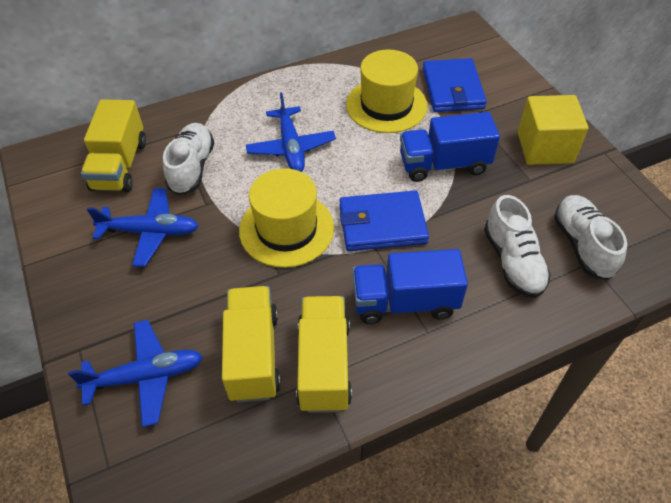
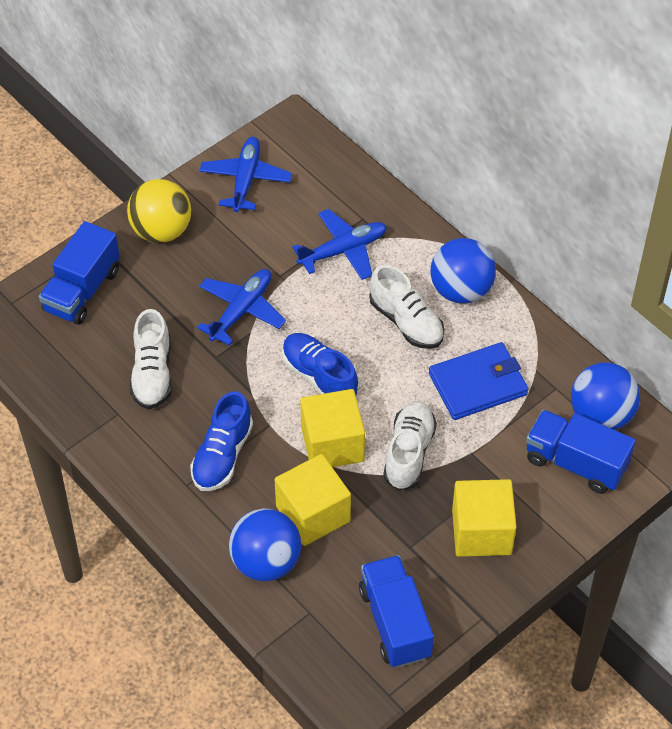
blue ball: none = 0 -> [229,509,301,581] [431,238,496,303] [571,362,640,430] = 3
blue shoe: none = 0 -> [190,391,253,491] [282,333,358,395] = 2
blue truck: [353,249,468,324] [400,112,500,182] = 2 -> [39,221,120,325] [359,555,434,668] [526,410,636,494] = 3
blue wallet: [339,191,429,251] [423,58,487,112] = 2 -> [429,342,528,420] = 1
yellow ball: none = 0 -> [127,179,191,243] = 1
yellow cube: [518,95,588,165] = 1 -> [275,454,351,546] [300,389,365,467] [452,479,516,557] = 3
yellow hat: [239,168,334,268] [346,50,428,133] = 2 -> none = 0
yellow truck: [81,99,146,192] [222,286,281,402] [296,296,352,413] = 3 -> none = 0

